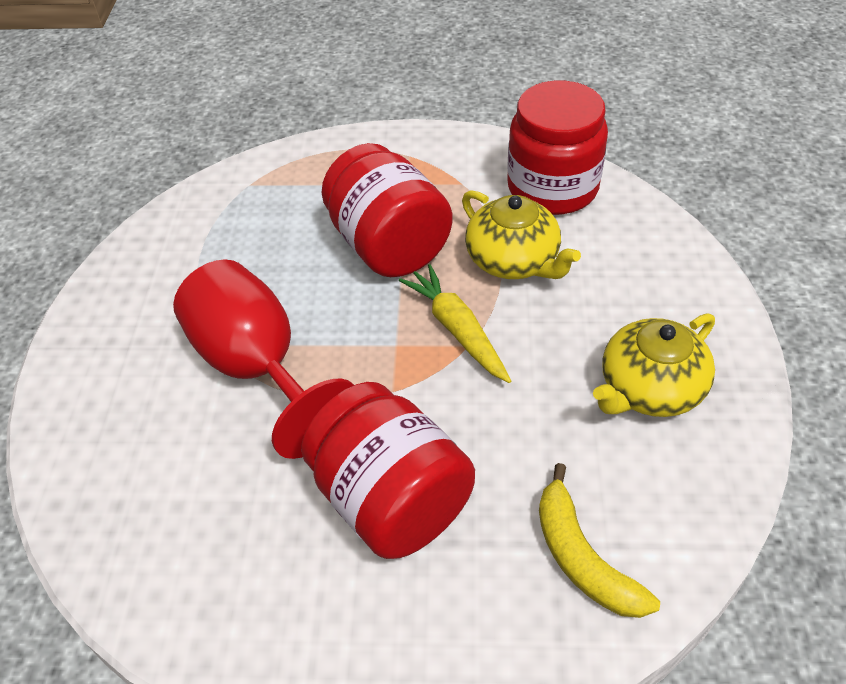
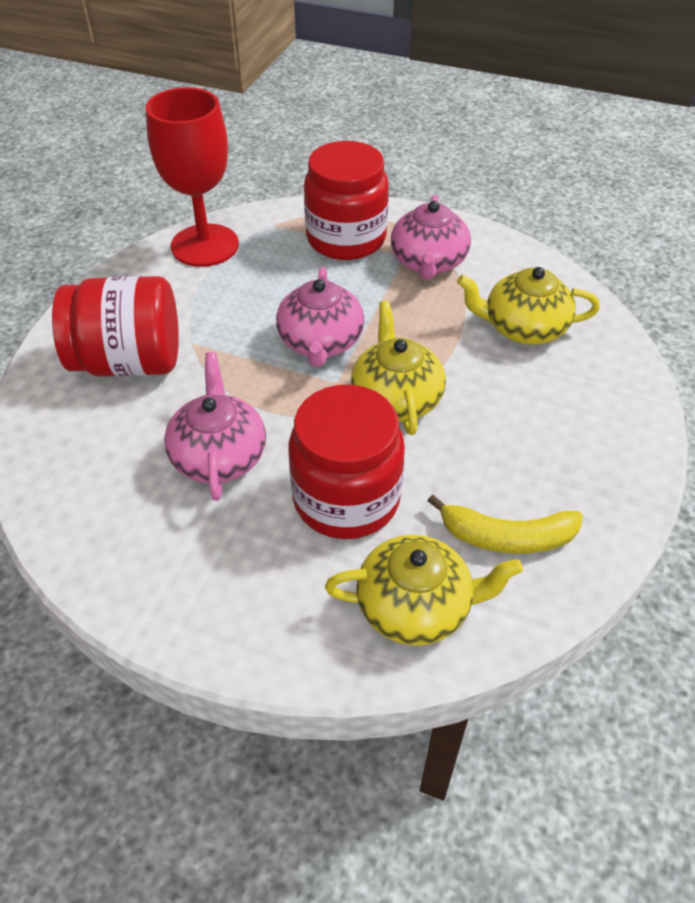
pink teapot: none = 0 -> [164,352,266,501] [276,267,364,367] [391,195,471,280] = 3
yellow carrot: [399,264,511,383] = 1 -> none = 0
yellow teapot: [462,190,581,279] [593,313,715,417] = 2 -> [325,535,523,646] [351,301,446,435] [457,267,600,345] = 3

